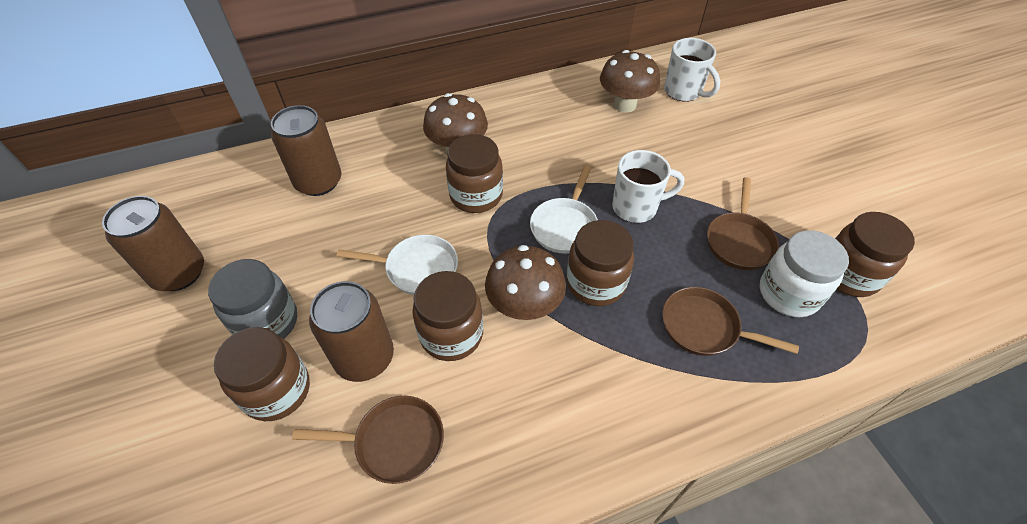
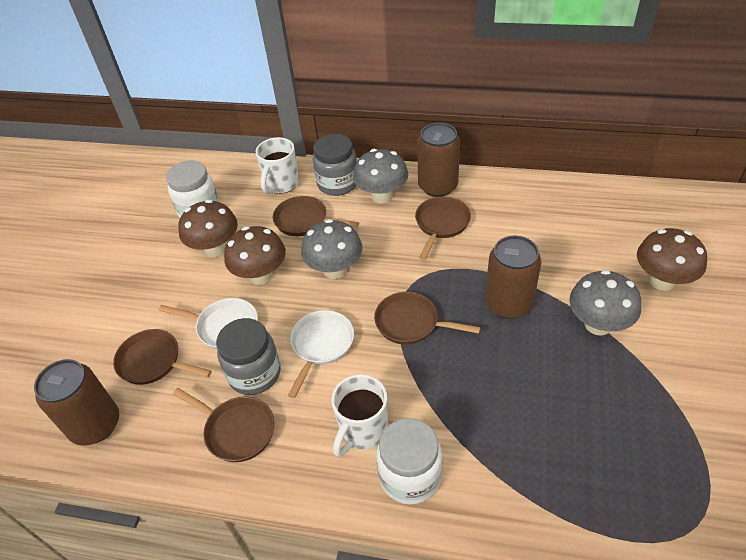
brown jar: [214,327,310,421] [412,271,483,361] [446,134,503,213] [566,220,634,306] [835,212,915,297] = 5 -> none = 0
brown pan: [292,396,444,484] [662,287,799,356] [707,177,779,270] = 3 -> [113,329,212,385] [173,388,274,462] [273,196,359,236] [374,292,481,344] [415,196,471,260] = 5
grey jar: [208,259,297,339] = 1 -> [216,318,281,395] [313,134,357,196] = 2
grey mushroom: none = 0 -> [301,219,363,279] [353,149,408,204] [569,270,641,336] = 3
white jar: [760,230,849,317] = 1 -> [166,161,219,218] [376,418,443,505] = 2

